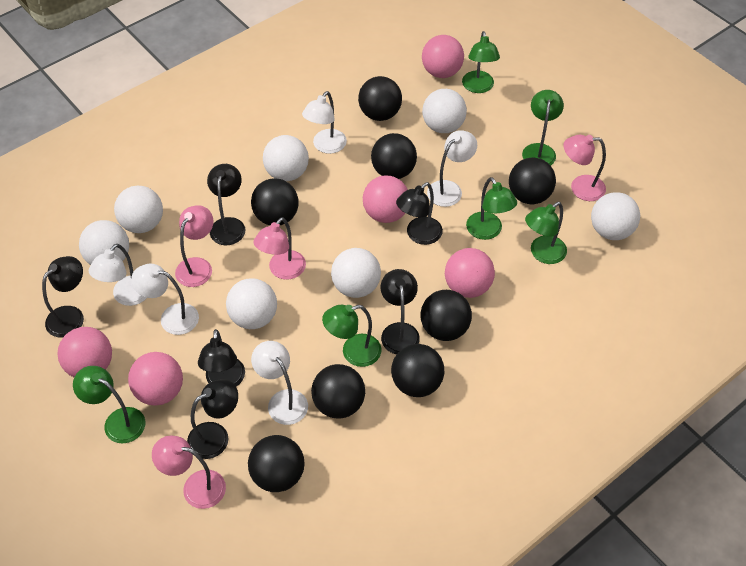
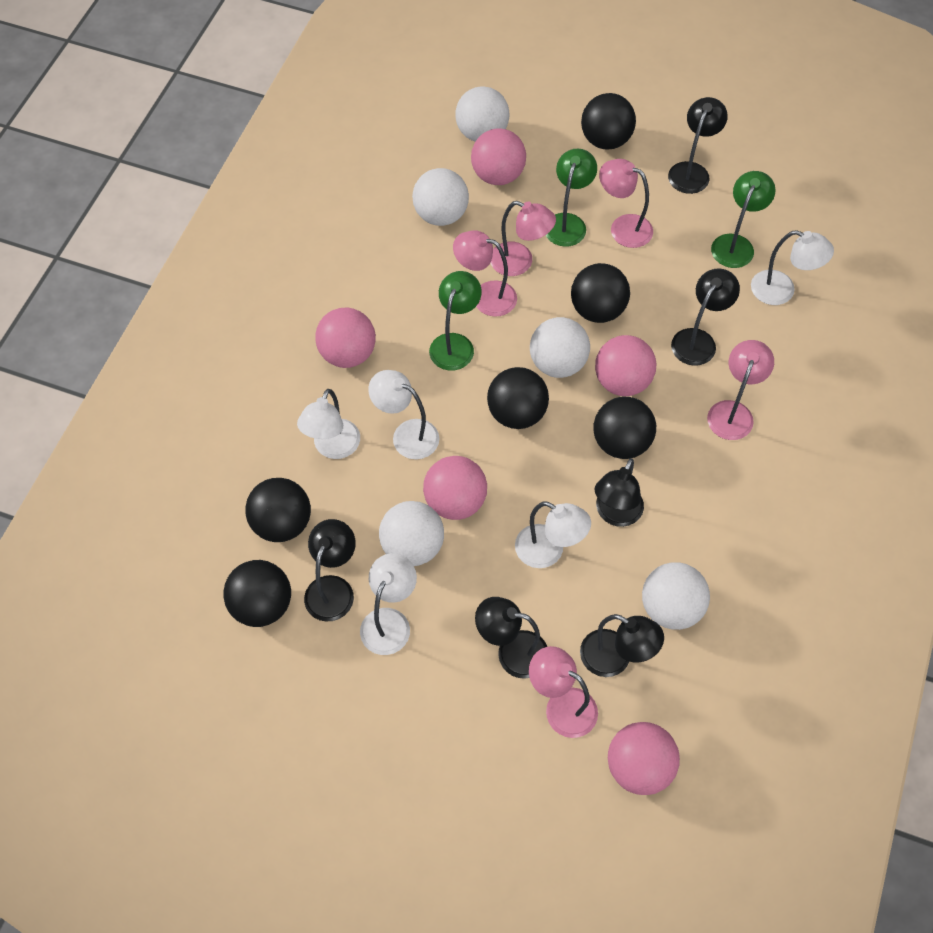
black ball: [248,435,304,492] [251,178,299,225] [311,364,365,419] [358,76,402,121] [371,133,417,179] [391,344,444,397] [420,290,472,341] [509,158,556,204] = 8 -> [224,560,291,627] [245,478,311,542] [487,367,549,429] [571,263,630,323] [581,93,636,149] [593,397,656,459] = 6
green lamp: [73,366,145,443] [322,305,382,367] [462,31,500,93] [466,177,517,240] [522,90,564,166] [525,202,567,264] = 6 -> [429,271,482,371] [546,149,597,247] [711,171,776,268] = 3
pink lamp: [152,435,226,509] [175,205,213,287] [253,217,306,280] [563,135,606,201] = 4 -> [453,230,517,317] [491,201,556,276] [529,646,598,738] [599,159,653,248] [707,340,774,440] = 5
white ball: [79,220,129,265] [114,186,163,233] [226,278,277,329] [263,135,309,181] [331,248,381,298] [422,89,467,133] [591,192,640,240] = 7 -> [379,501,444,566] [412,168,469,226] [455,86,509,142] [530,317,590,378] [642,562,710,630] = 5

